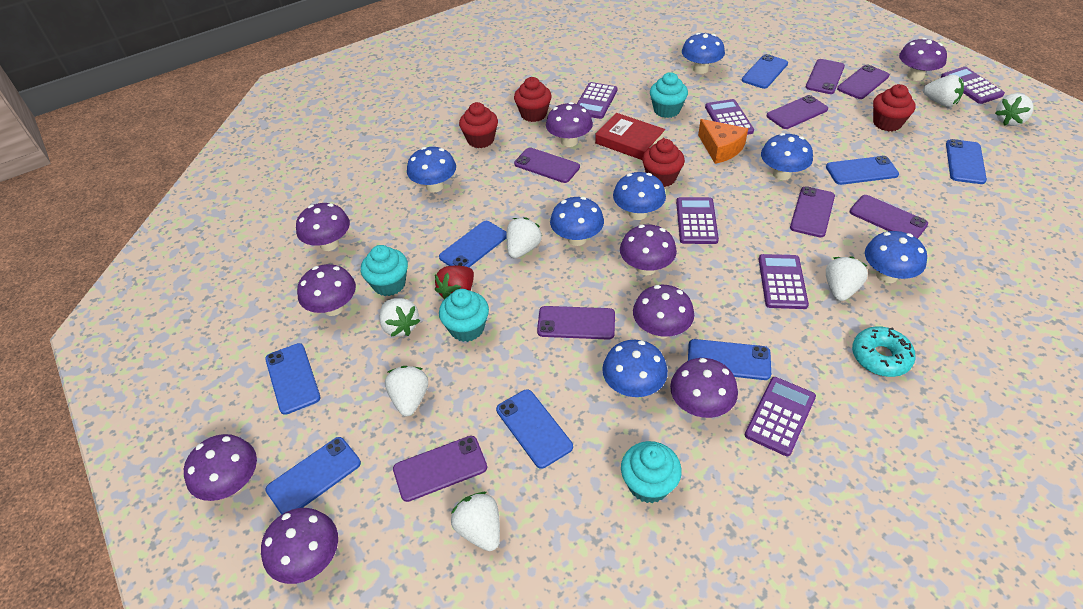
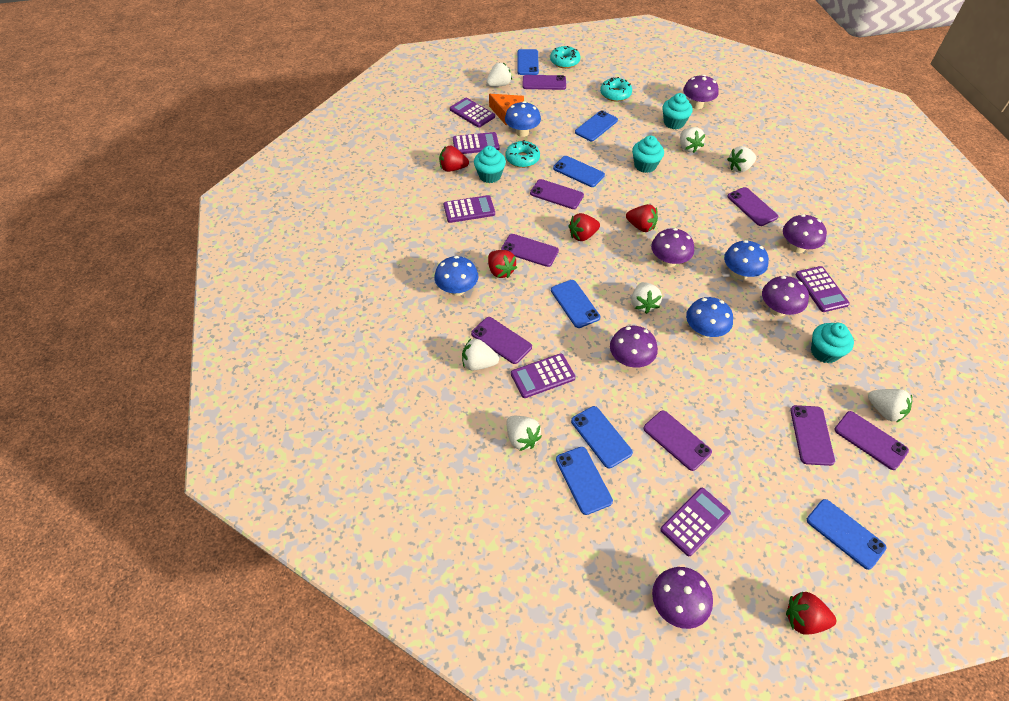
blue mushroom: [407,147,456,192] [550,197,604,246] [602,340,668,397] [613,172,666,220] [682,33,725,74] [761,133,813,180] [865,231,927,283] = 7 -> [434,256,478,296] [505,101,541,137] [686,297,733,338] [724,240,769,280] = 4
blue phone: [265,343,320,415] [265,437,361,515] [439,221,507,267] [496,389,573,469] [688,339,771,380] [742,54,788,89] [826,156,899,185] [946,139,987,184] = 8 -> [518,49,539,75] [551,280,600,328] [553,156,605,187] [556,447,613,515] [571,406,633,468] [575,110,618,141] [807,499,887,570] = 7
purple mushroom: [184,434,257,501] [261,508,338,584] [296,203,350,251] [297,264,356,316] [546,102,593,147] [620,224,677,275] [633,285,694,339] [670,358,738,418] [899,38,947,81] = 9 -> [610,326,658,368] [651,228,694,267] [652,567,713,629] [683,75,719,109] [762,276,809,316] [783,214,827,253] = 6
red book: [595,113,665,160] = 1 -> none = 0
red cupcake: [459,102,498,148] [514,77,552,122] [642,139,685,187] [873,84,916,131] = 4 -> none = 0
red strawberry: [435,265,474,299] = 1 -> [439,146,469,172] [488,250,517,278] [568,213,600,241] [626,204,658,232] [786,592,836,634] = 5
turquoise donut: [852,326,916,377] = 1 -> [505,140,540,168] [550,46,580,68] [600,77,632,102] = 3

